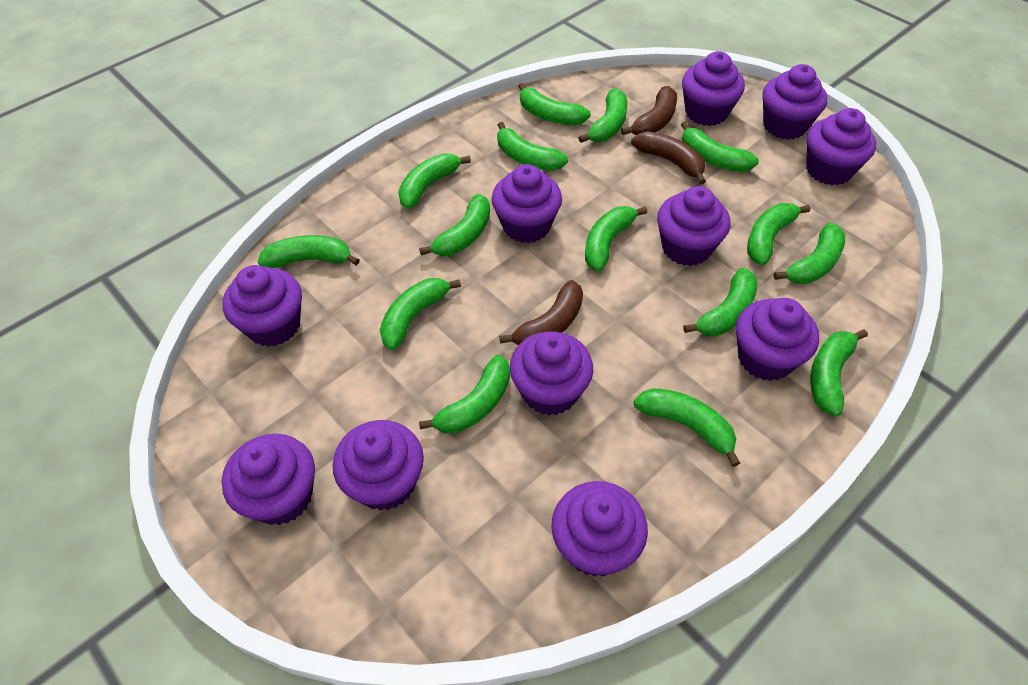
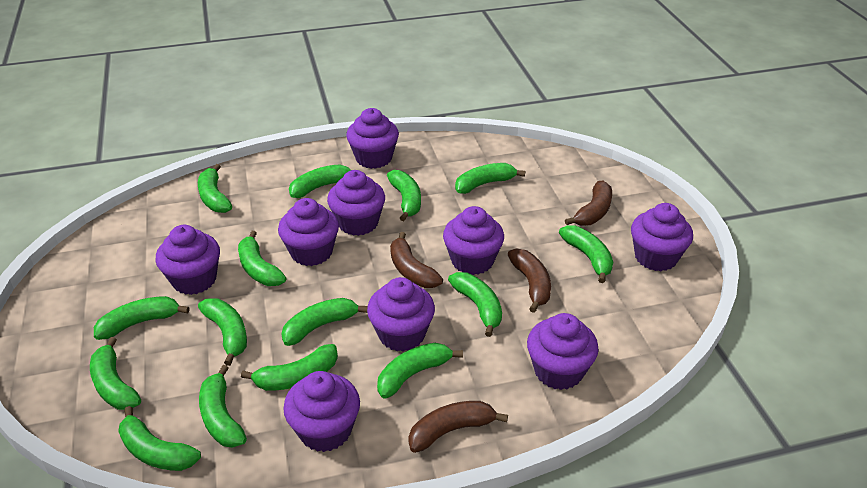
brown banana: [499,280,583,345] [621,86,677,135] [631,131,706,185] = 3 -> [390,232,443,288] [408,401,508,453] [508,248,551,313] [565,181,612,226] = 4
purple cupcake: [222,265,302,347] [222,434,315,525] [333,420,424,511] [492,164,562,243] [510,331,593,416] [551,481,648,577] [657,186,730,266] [682,51,745,126] [736,298,819,381] [762,64,827,140] [806,108,876,185] = 11 -> [156,225,220,295] [278,198,339,266] [283,371,360,452] [327,170,385,236] [346,108,399,169] [367,277,435,351] [443,206,504,275] [527,313,599,390] [631,203,693,271] = 9

